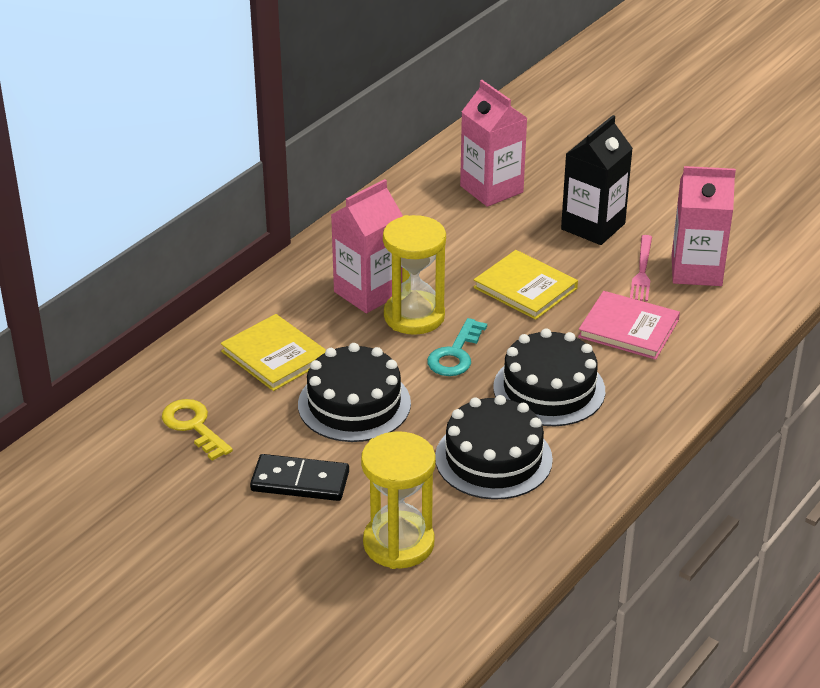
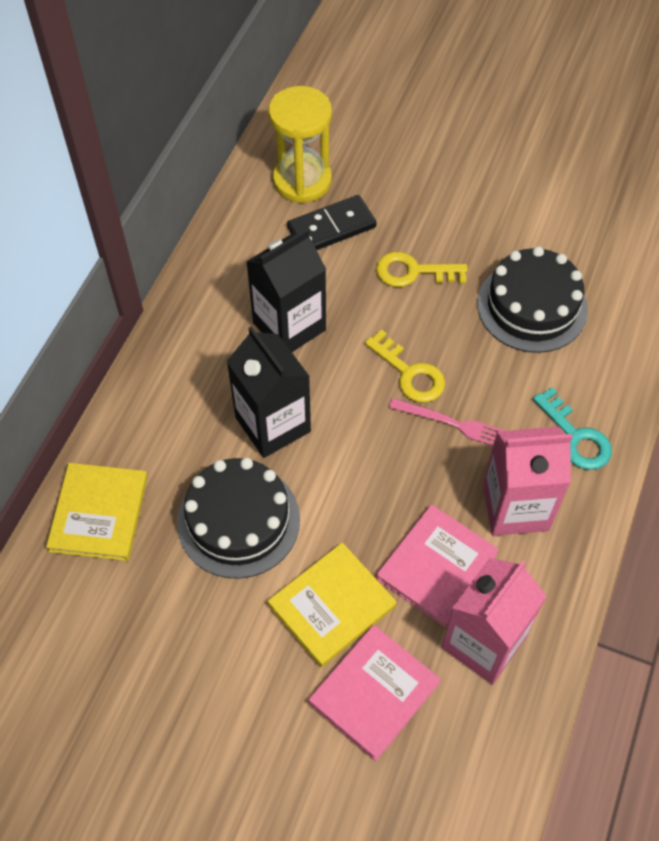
black cake: [298,343,411,442] [435,395,553,500] [493,329,605,426] = 3 -> [177,458,300,579] [477,246,588,353] = 2
black carton: [561,115,633,245] = 1 -> [226,326,311,458] [246,228,326,352] = 2
pink book: [578,291,680,360] = 1 -> [309,625,441,761] [376,505,499,627] = 2
pink carton: [331,179,403,313] [460,80,527,207] [672,166,736,286] = 3 -> [441,558,547,685] [483,427,572,536] = 2
yellow hourglass: [361,431,436,569] [383,215,446,335] = 2 -> [268,86,332,203] = 1
yellow key: [162,399,233,461] = 1 -> [365,329,445,403] [376,252,468,287] = 2

